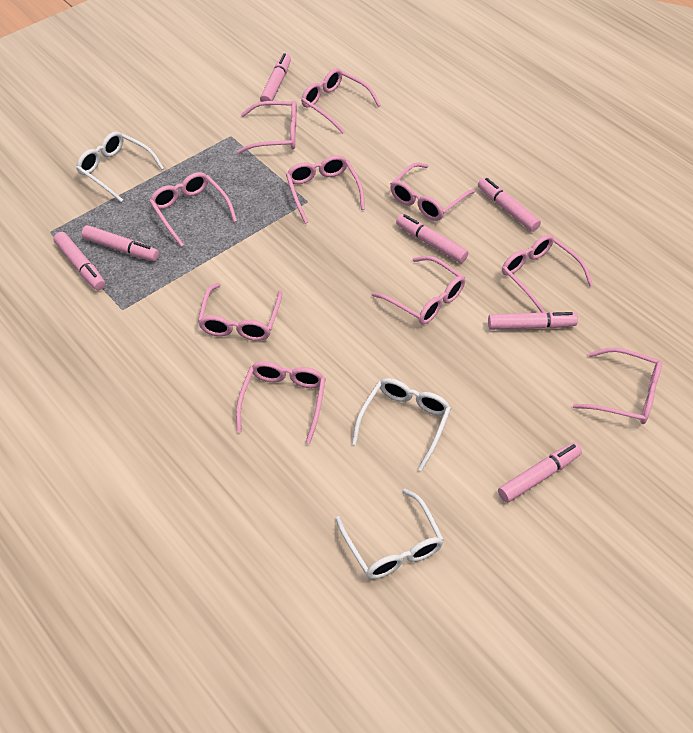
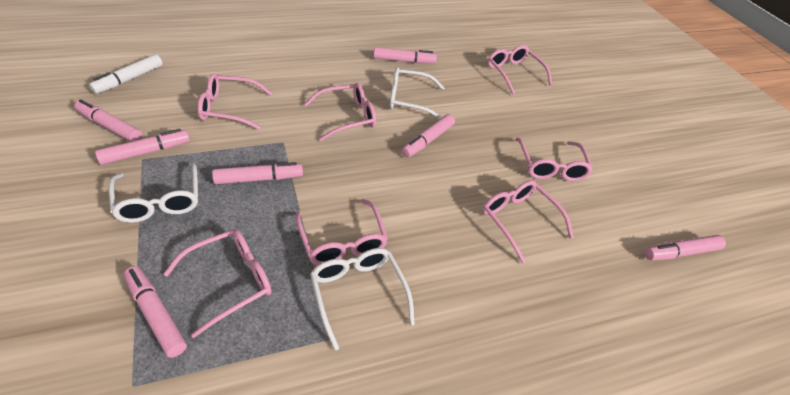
pink glasses: [149,172,237,247] [198,283,282,341] [236,361,326,444] [237,101,297,154] [286,155,365,224] [301,68,381,134] [371,256,465,324] [390,162,475,221] [502,235,593,313] [573,348,662,424] = 10 -> [163,229,271,338] [198,74,272,130] [295,199,388,265] [304,83,376,141] [482,180,574,264] [488,45,552,94] [516,138,593,181] = 7
white marker: none = 0 -> [89,54,163,94] = 1

